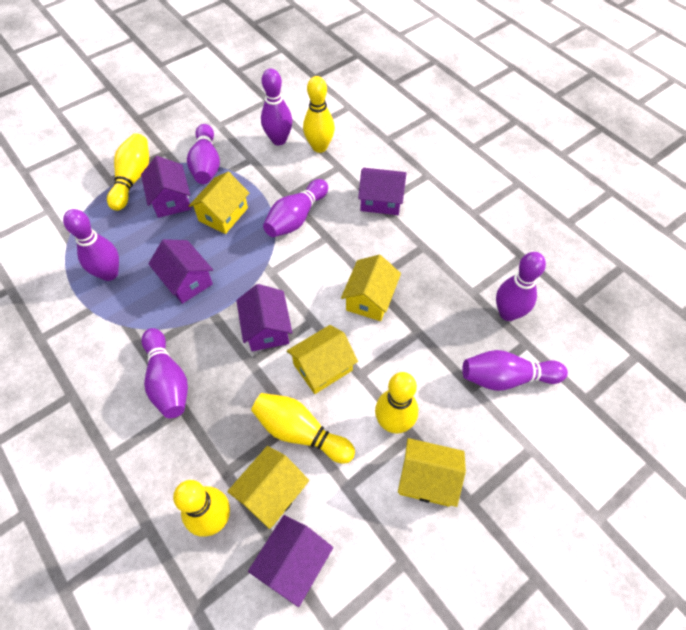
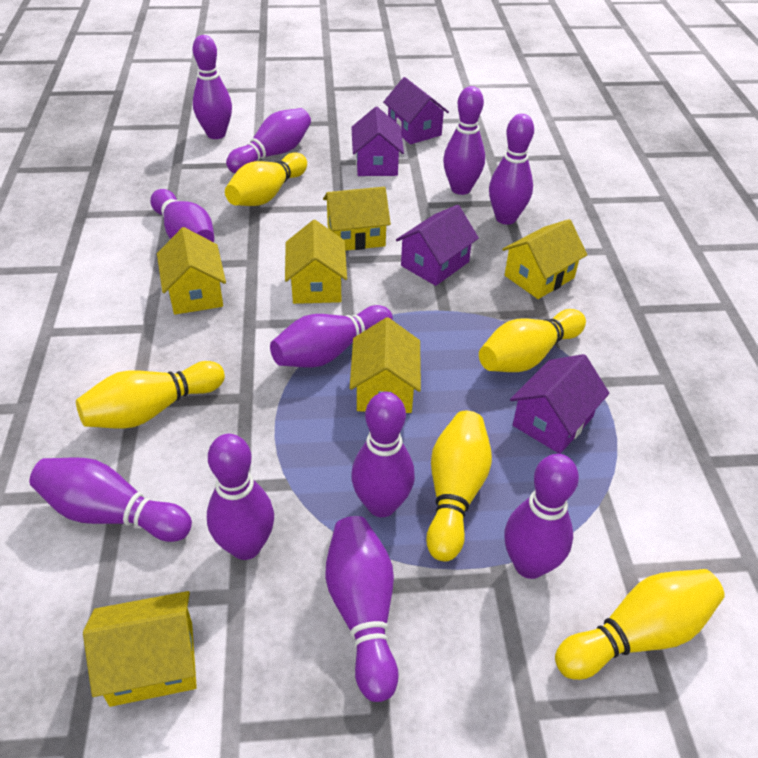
purple bowling pin: [63,209,119,281] [141,328,188,418] [187,124,220,184] [261,69,292,145] [263,179,328,237] [462,350,568,391] [496,252,546,321] = 7 -> [29,458,192,542] [150,189,214,242] [193,35,232,139] [207,434,274,560] [226,108,311,173] [270,305,393,368] [325,516,399,702] [351,392,415,517] [443,86,485,195] [489,114,534,225] [504,454,579,579] = 11
purple house: [141,156,191,218] [148,239,213,304] [236,284,292,351] [248,515,333,607] [358,168,406,215] = 5 -> [351,107,404,176] [383,77,449,144] [396,205,479,286] [510,354,610,454] = 4
yellow house: [189,172,249,234] [227,446,309,529] [287,325,358,394] [341,255,401,321] [398,438,466,507] = 5 -> [83,591,197,707] [157,227,226,315] [285,220,347,304] [323,187,391,251] [350,317,421,413] [502,219,587,299] = 6

